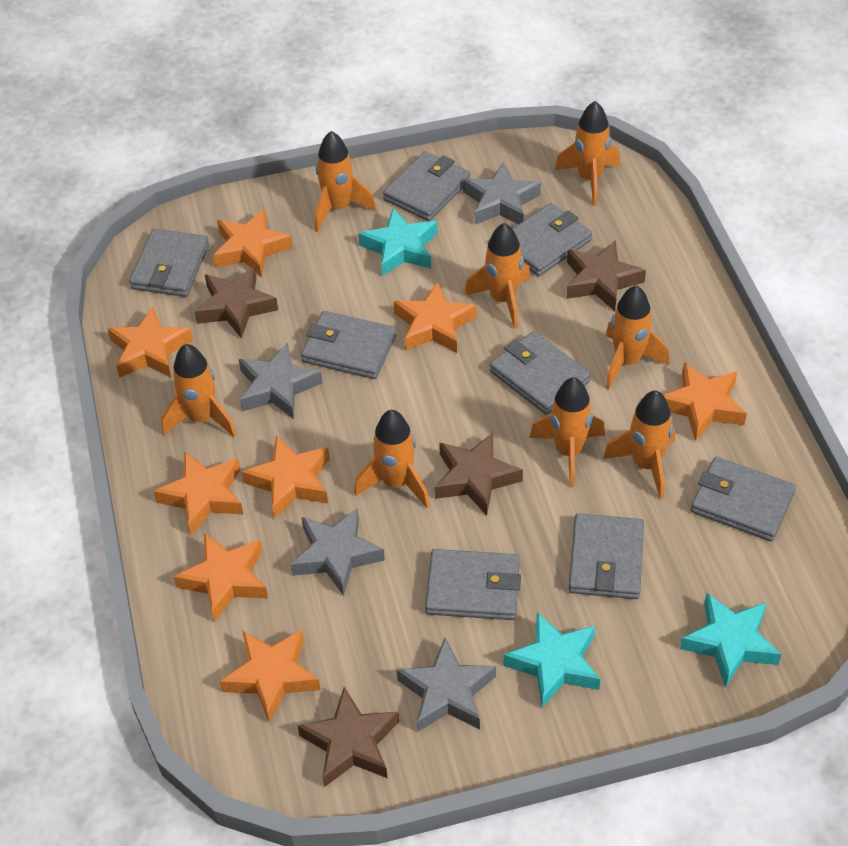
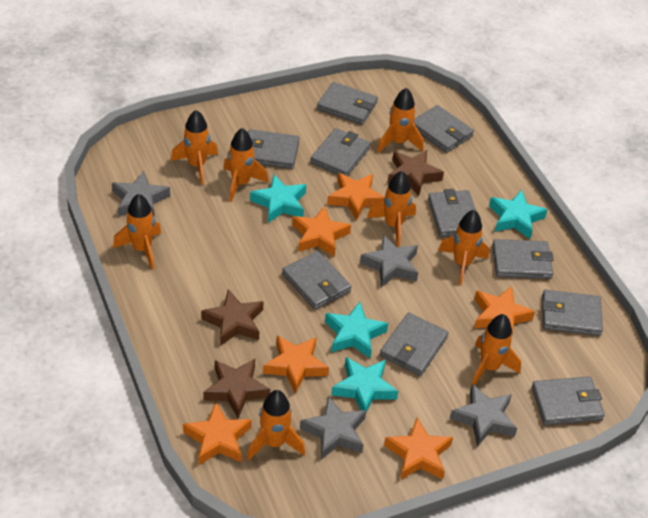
brown star: [194,267,278,339] [298,687,399,787] [434,433,523,516] [566,240,646,311] = 4 -> [201,289,264,346] [203,359,270,418] [387,150,444,196] = 3
grey wallet: [129,229,209,297] [301,311,396,379] [383,151,471,221] [425,549,521,620] [490,331,591,415] [512,203,592,276] [568,513,644,599] [691,457,796,542] = 8 -> [248,129,300,169] [282,251,352,310] [310,128,371,176] [317,82,378,125] [380,313,448,376] [414,105,474,153] [428,189,476,237] [492,239,553,279] [532,376,605,426] [542,290,603,336] = 10
orange star: [107,307,193,378] [153,452,244,535] [174,533,268,622] [213,209,293,277] [219,630,320,723] [242,435,330,519] [394,281,477,353] [664,362,747,441] = 8 -> [183,402,252,465] [263,336,329,394] [292,206,351,257] [327,173,385,220] [384,418,453,480] [474,286,535,335] = 6
turquoise star: [359,208,438,276] [504,612,600,708] [680,593,781,687] = 3 -> [250,174,307,223] [325,302,388,358] [331,357,398,412] [489,190,548,239] = 4

